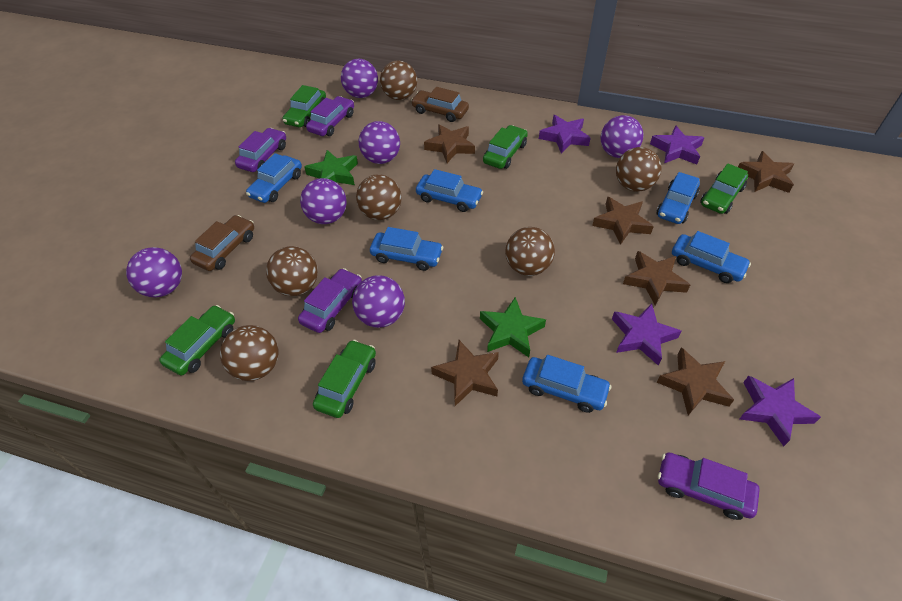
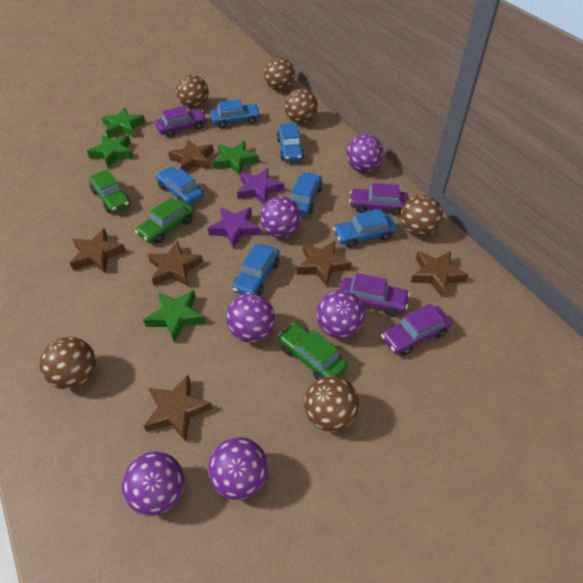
brown car: [190,215,254,271] [411,87,469,122] = 2 -> none = 0
green car: [159,305,235,376] [283,85,326,127] [313,340,376,418] [483,125,528,169] [700,163,748,214] = 5 -> [89,169,131,213] [135,198,194,243] [278,323,347,380] = 3
green star: [304,150,358,185] [480,297,546,357] = 2 -> [87,135,134,168] [102,108,146,138] [143,290,205,343] [213,141,259,176] = 4
purple star: [539,115,591,154] [612,303,681,366] [650,125,705,165] [739,375,821,446] = 4 -> [208,207,260,248] [237,168,284,204] = 2

